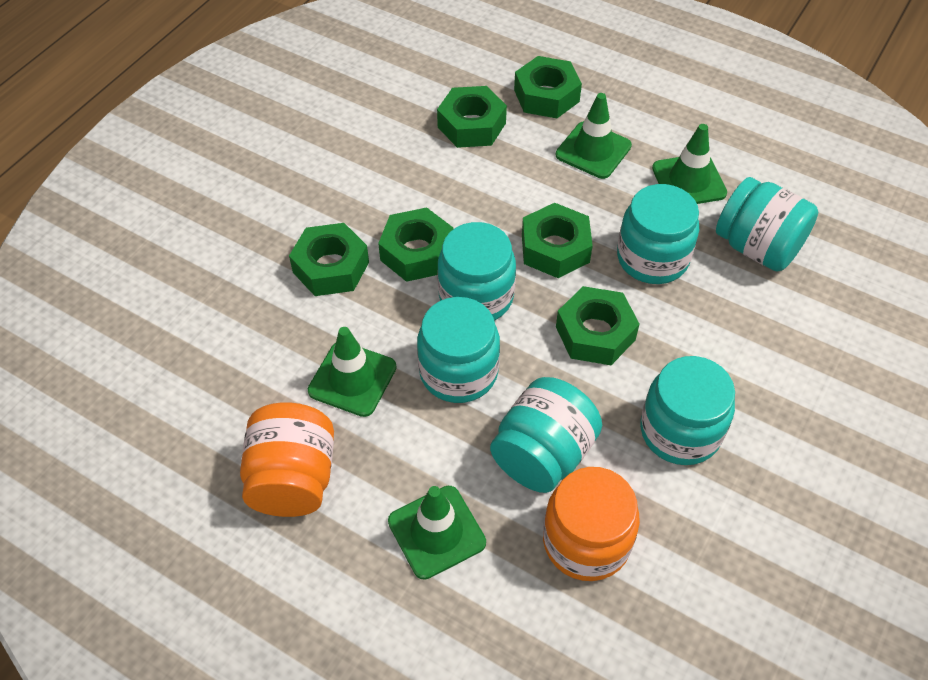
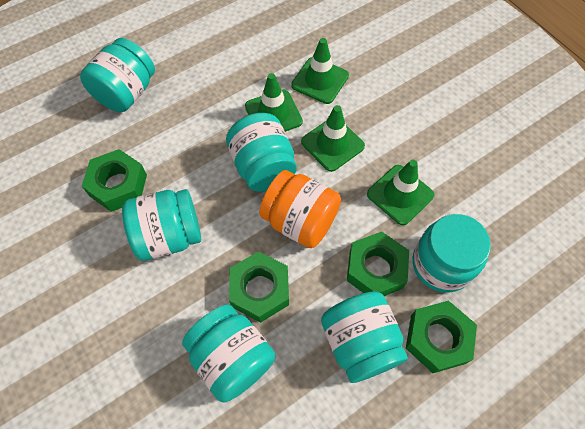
green nut: [289,223,369,296] [378,207,454,282] [437,86,507,148] [514,56,582,118] [522,203,593,278] [556,286,640,365] = 6 -> [82,149,147,212] [229,251,289,323] [347,232,409,296] [406,301,477,373] = 4
orange jar: [240,402,334,517] [543,467,640,581] = 2 -> [259,170,341,248] = 1

